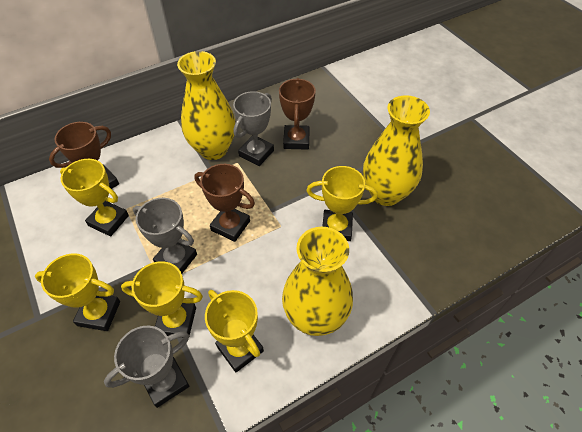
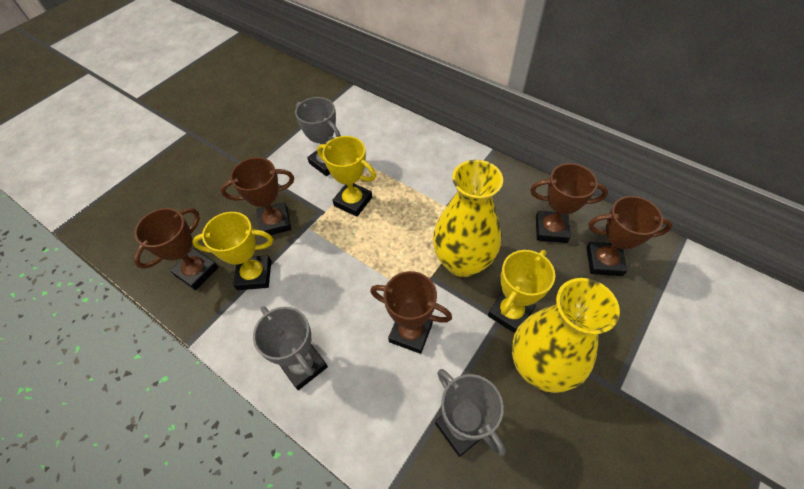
brown trophy: [49,122,119,189] [194,164,255,242] [279,78,316,150] = 3 -> [134,208,219,290] [220,157,294,237] [370,271,452,354] [530,163,608,243] [586,196,672,276] = 5
yellow trophy: [35,253,120,331] [60,159,129,236] [121,261,203,336] [205,290,264,372] [307,166,378,241] = 5 -> [192,212,273,290] [317,136,376,217] [488,250,555,333] = 3
yellow vase: [177,51,236,160] [282,227,353,336] [363,95,430,206] = 3 -> [433,160,503,277] [512,278,620,393] = 2

